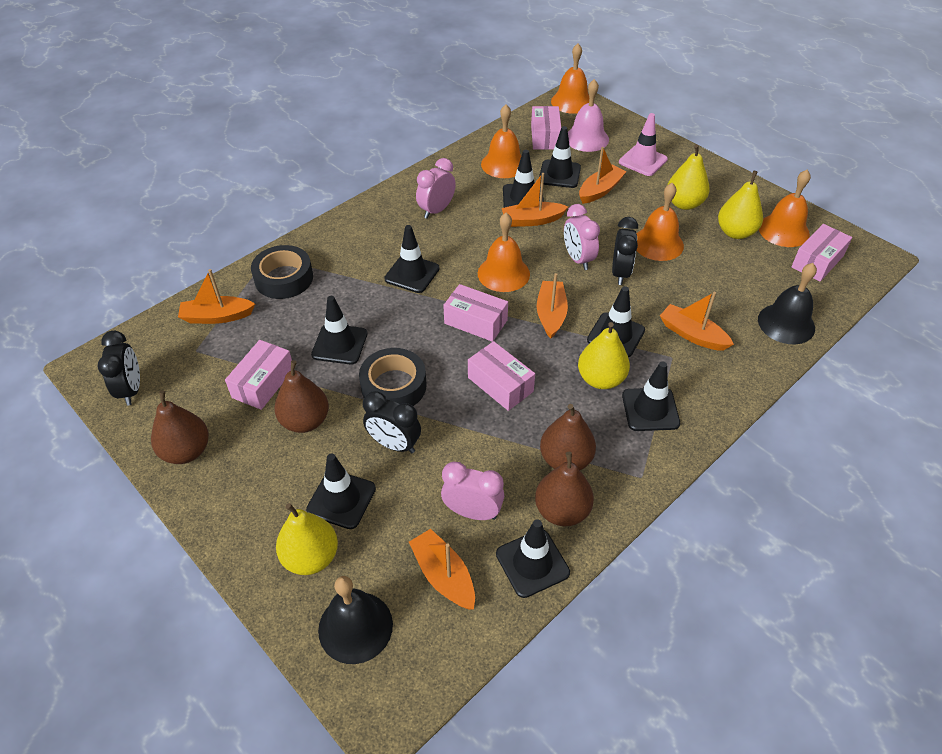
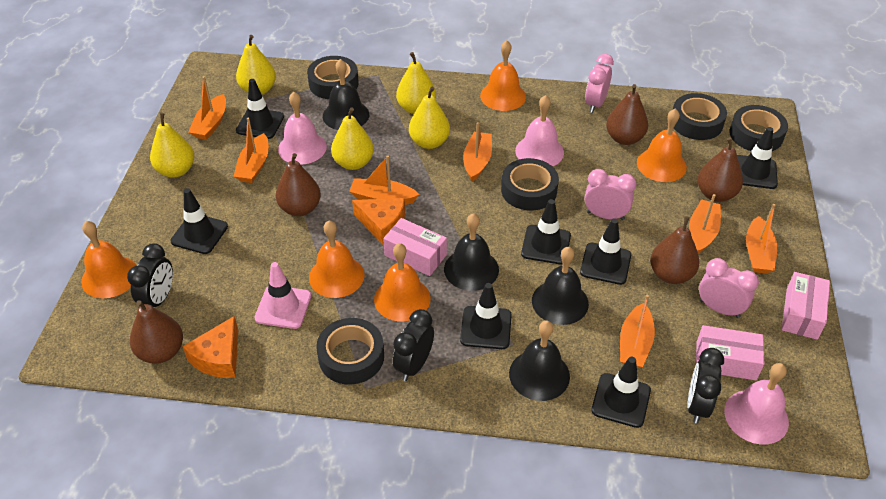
black bell: [318,576,393,664] [758,263,817,344] = 2 -> [323,59,369,130] [444,213,499,291] [509,320,570,401] [532,246,589,325] = 4
black tape: [251,245,313,299] [359,348,427,406] = 2 -> [307,56,359,99] [316,318,384,385] [501,158,559,211] [673,93,727,140] [729,105,788,151] = 5
black traffic cone: [306,453,376,529] [311,296,367,365] [384,225,439,293] [496,519,570,598] [503,150,544,208] [539,126,581,188] [587,286,645,357] [622,361,680,431] = 8 -> [171,188,228,254] [236,79,284,139] [460,283,512,349] [521,199,571,264] [580,218,631,285] [591,357,651,428] [737,127,778,189] = 7
brown pear: [151,391,209,464] [274,360,329,433] [535,452,594,526] [540,404,596,470] = 4 -> [130,300,183,364] [276,153,321,216] [606,84,648,145] [650,217,699,284] [697,137,743,202] = 5
orange boat: [178,269,255,324] [409,529,475,609] [502,173,568,227] [537,273,568,339] [579,147,626,204] [660,292,734,351] = 6 -> [188,76,226,140] [234,117,269,183] [349,156,419,205] [463,122,492,182] [620,295,655,368] [689,194,721,254] [746,204,777,274] = 7
orange cheese: none = 0 -> [182,316,238,378] [352,198,405,245] = 2
pink bell: [568,79,609,152] = 1 -> [278,92,327,165] [515,95,564,166] [724,363,789,445] = 3
pink box: [225,340,292,410] [443,284,508,342] [468,341,535,411] [531,106,561,150] [792,224,852,282] = 5 -> [383,218,447,276] [696,325,764,380] [782,272,830,340] = 3
yellow pear: [276,503,338,575] [578,322,630,389] [668,144,710,210] [718,171,763,239] = 4 -> [150,113,194,178] [236,35,276,94] [331,107,374,170] [396,52,436,114] [409,87,450,149] = 5

